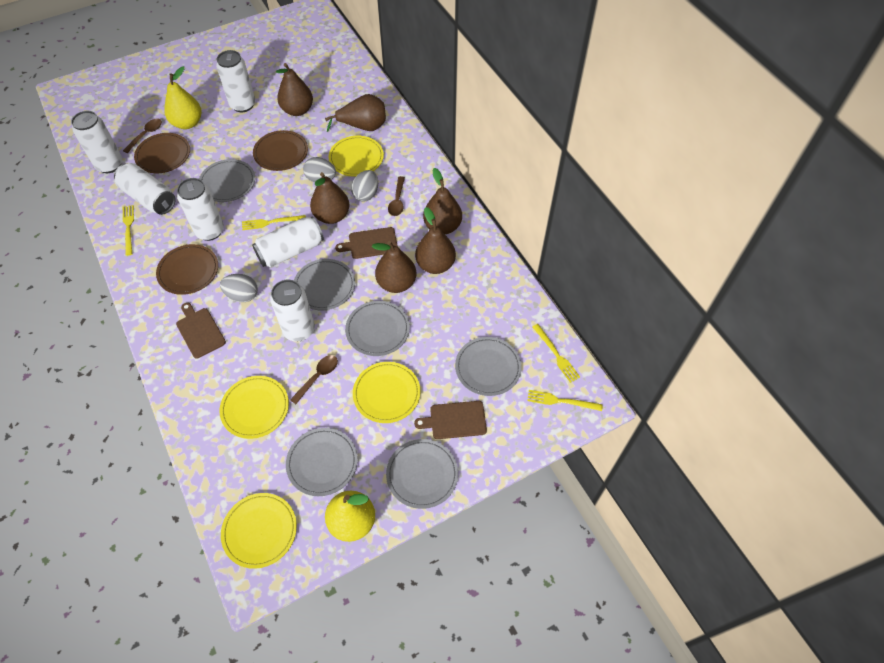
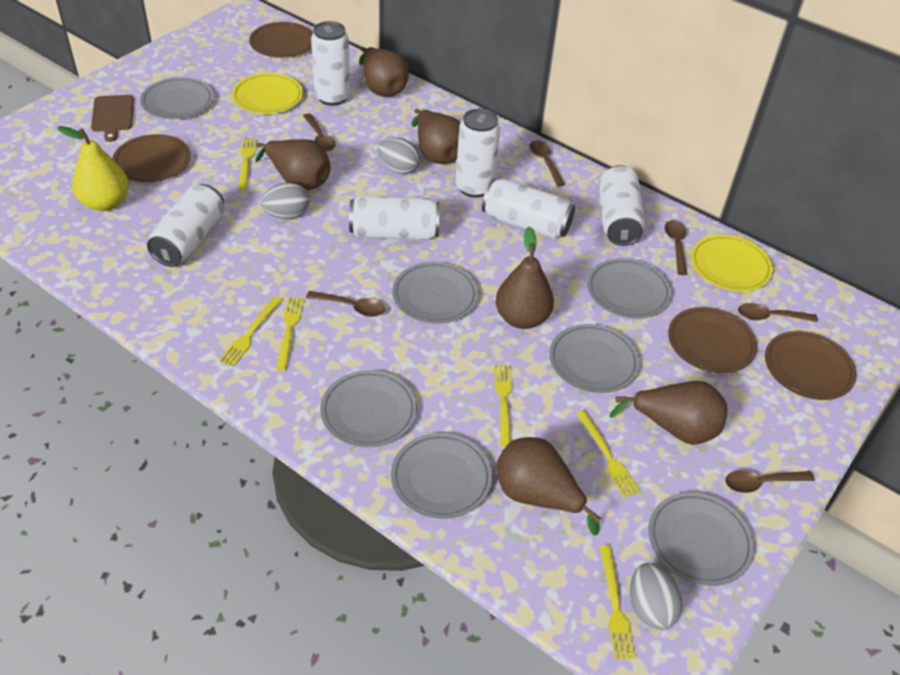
brown cutting board: [176,303,226,359] [335,227,398,259] [414,401,487,439] = 3 -> [91,95,134,142] = 1
brown plate: [134,133,190,173] [156,244,218,295] [253,130,308,171] = 3 -> [112,134,191,182] [249,22,313,58] [668,307,757,373] [765,331,856,400] = 4
brown spoon: [123,119,162,153] [290,355,338,404] [388,176,405,216] = 3 -> [303,113,336,151] [306,291,385,317] [530,140,565,187] [665,220,687,275] [725,470,814,493] [738,303,818,322] = 6
grey plate: [199,159,255,202] [286,428,358,496] [294,259,355,310] [345,301,410,356] [386,439,458,509] [455,337,522,396] = 6 -> [140,77,213,119] [320,370,417,447] [391,433,492,519] [392,262,478,324] [549,324,640,393] [587,258,672,319] [648,492,754,586] = 7
yellow fork: [123,205,134,256] [242,215,306,230] [527,390,602,411] [533,324,580,383] = 4 -> [219,296,282,367] [238,138,257,190] [276,297,304,371] [494,364,512,447] [576,410,641,498] [599,546,636,660] = 6
yellow pear: [164,66,202,129] [325,491,375,542] = 2 -> [57,126,129,211] = 1
yellow plate: [220,376,289,439] [221,493,297,569] [328,136,384,177] [353,362,420,423] = 4 -> [232,73,303,114] [691,234,773,292] = 2

